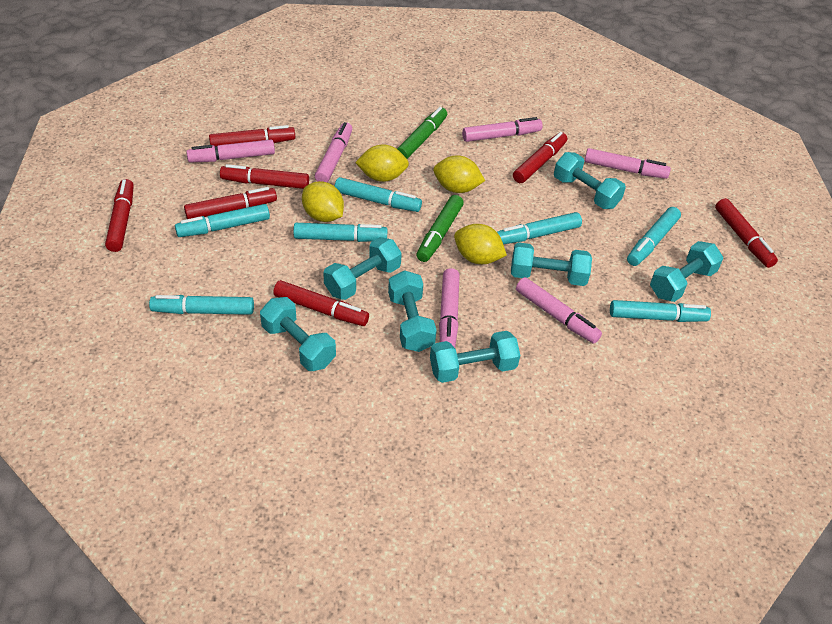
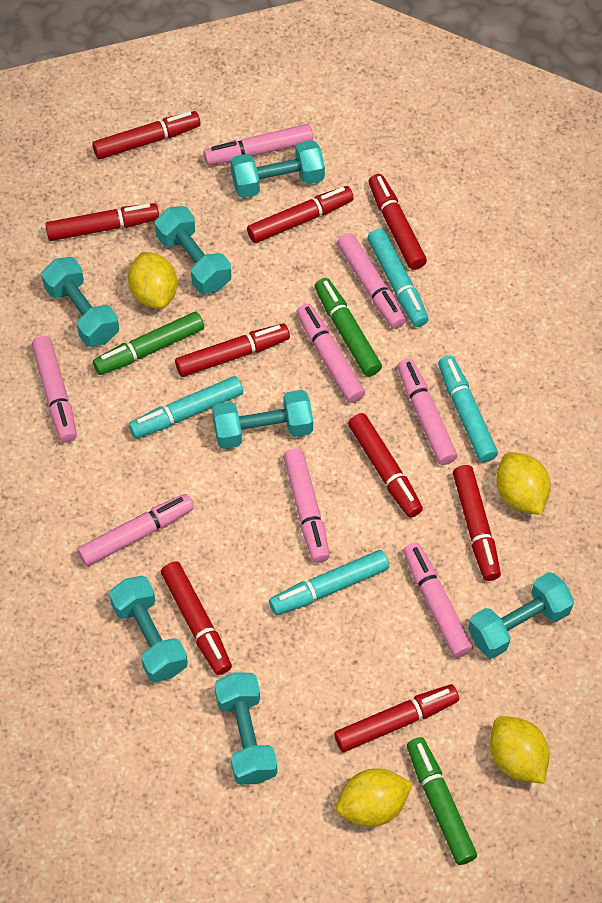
green marker: [397,107,447,159] [416,195,464,262] = 2 -> [93,312,204,375] [315,278,382,376] [407,737,477,865] = 3
pink marker: [187,140,275,163] [315,122,352,182] [439,268,460,348] [462,117,543,142] [516,277,602,344] [584,148,671,179] = 6 -> [32,336,77,443] [77,494,194,566] [204,124,313,165] [283,448,330,563] [296,304,365,403] [337,233,406,329] [397,358,457,465] [403,543,473,658] = 8
red marker: [105,179,134,252] [184,187,277,219] [209,125,295,146] [220,164,309,189] [273,280,369,326] [513,132,567,183] [715,198,778,268] = 7 -> [45,203,159,241] [92,111,201,159] [161,561,232,675] [175,324,290,377] [247,186,354,243] [334,684,459,752] [348,413,423,518] [369,174,427,270] [453,465,501,581] = 9
turquoise marker: [149,295,254,315] [175,204,270,237] [293,223,388,242] [335,177,422,212] [497,212,582,244] [610,300,711,322] [627,207,681,266] = 7 -> [129,376,243,438] [269,550,389,615] [367,229,429,327] [438,356,498,462] = 4

